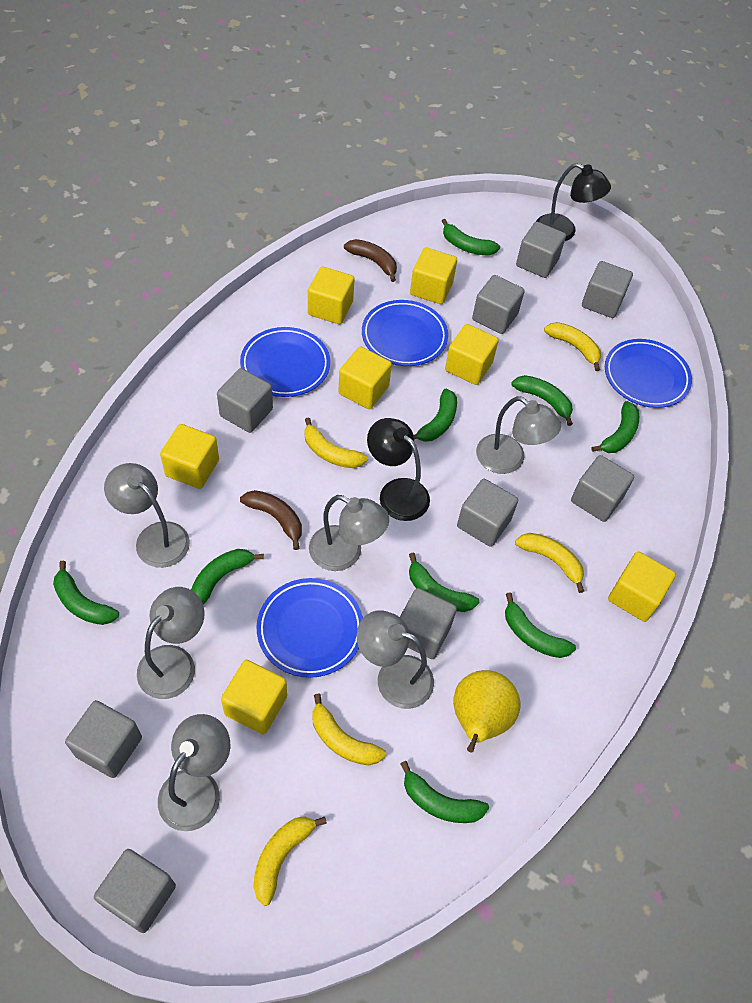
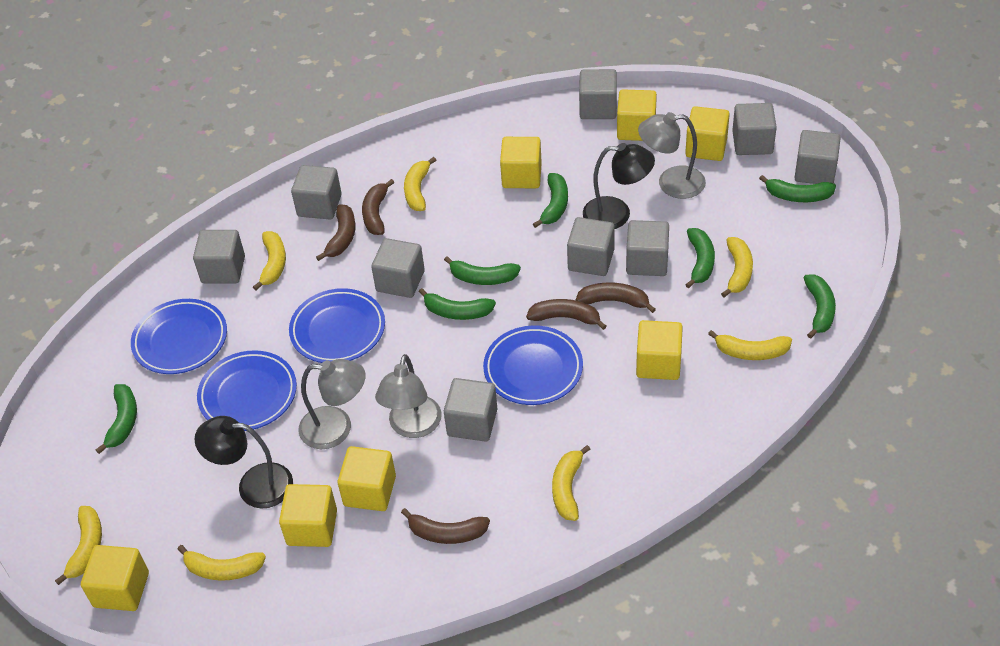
brown banana: [240,490,302,550] [344,239,397,282] = 2 -> [316,205,355,261] [362,179,394,235] [401,508,490,544] [526,299,607,330] [576,283,656,313] = 5
green banana: [53,561,119,625] [191,549,264,605] [400,761,489,823] [409,552,479,612] [414,389,457,442] [442,219,500,256] [505,592,576,658] [511,375,573,426] [591,401,639,453] = 9 -> [96,384,137,454] [419,288,496,320] [444,256,521,285] [533,173,568,228] [685,228,715,288] [759,175,836,202] [804,275,836,339] = 7
grey lamp: [104,463,190,568] [137,587,205,699] [158,714,230,831] [309,495,389,571] [357,610,434,709] [476,396,561,474] = 6 -> [299,359,366,449] [375,354,442,438] [638,112,706,199] = 3
yellow banana: [253,817,327,906] [304,418,368,468] [312,694,386,765] [515,533,584,593] [544,322,601,371] = 5 -> [55,506,102,585] [178,545,266,581] [253,231,286,290] [404,157,436,211] [552,445,591,521] [708,330,792,360] [721,237,753,298] = 7
yellow pear: [453,670,521,752] = 1 -> none = 0

